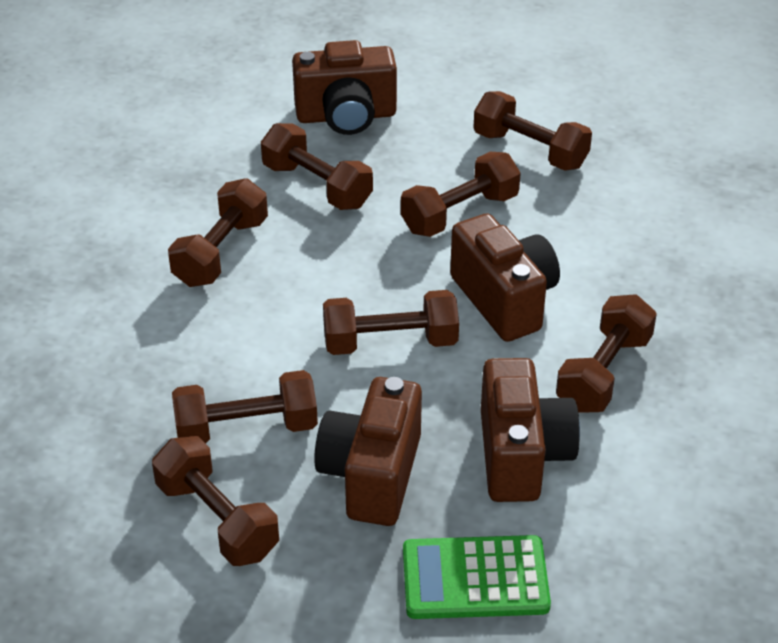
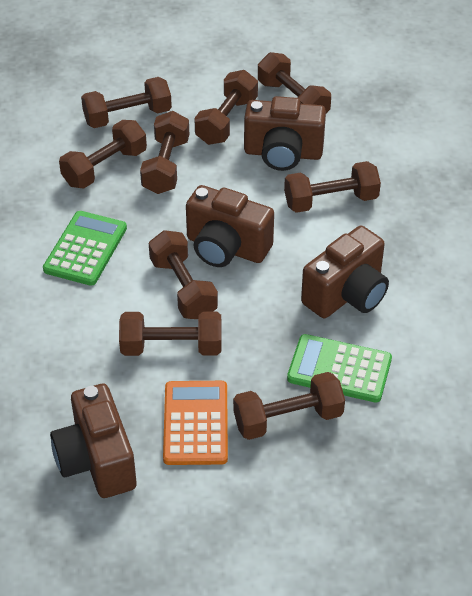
brown dumbbell: [152,436,279,566] [168,178,268,287] [172,370,318,443] [261,123,373,210] [323,290,459,355] [401,152,521,237] [473,91,592,171] [556,294,657,413] = 8 -> [59,120,147,189] [81,77,172,128] [119,311,221,356] [140,111,189,194] [149,230,218,319] [194,70,258,145] [233,372,345,440] [258,52,331,113] [284,161,381,213] = 9
green calculator: [403,535,551,619] = 1 -> [43,211,127,286] [287,334,392,403] = 2
orange calculator: none = 0 -> [163,381,228,465] = 1

